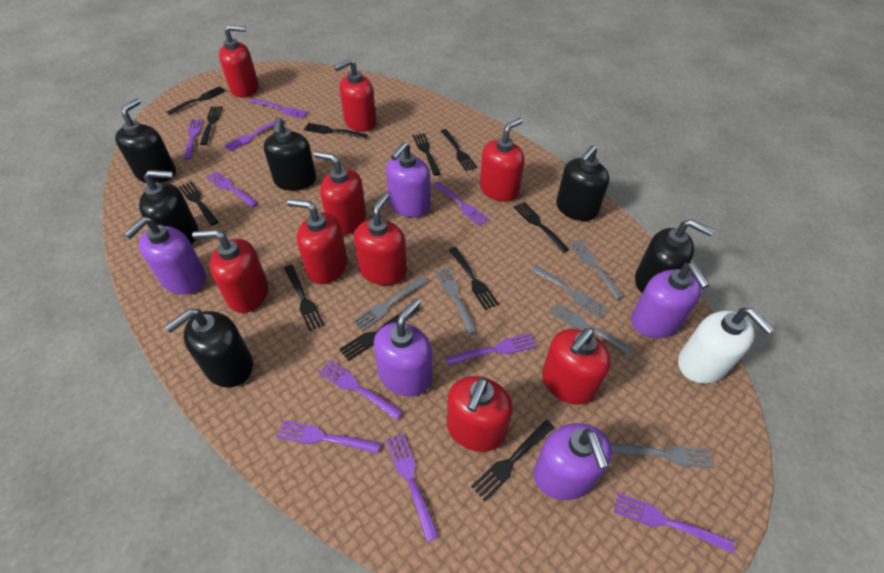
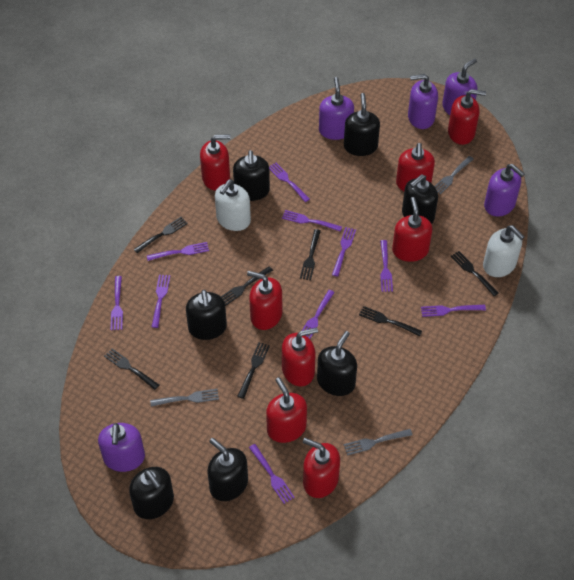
black fork: [167,86,226,115] [178,181,219,226] [200,106,223,145] [284,265,325,331] [304,123,368,139] [339,307,420,361] [413,133,441,176] [441,129,477,171] [449,247,499,310] [471,420,555,501] [514,202,570,253] = 11 -> [104,348,159,390] [133,217,188,253] [221,266,273,306] [237,342,270,399] [300,229,321,280] [359,306,422,336] [450,251,498,296] = 7
black soap dispenser: [115,99,176,183] [139,170,198,245] [164,309,253,388] [264,117,316,191] [556,145,609,221] [635,219,714,293] = 6 -> [129,467,174,519] [186,290,227,340] [207,438,248,501] [233,150,270,201] [317,331,357,396] [344,93,380,156] [402,174,438,224] = 7
grey fork: [353,276,427,332] [435,266,477,334] [531,265,609,318] [549,302,635,357] [568,239,624,300] [611,443,715,469] = 6 -> [150,389,219,407] [344,429,412,456] [434,156,474,195] = 3
red soap dispenser: [192,229,268,313] [219,25,259,97] [287,199,347,284] [314,151,366,235] [334,59,376,132] [354,193,407,285] [447,376,513,452] [480,118,524,202] [542,328,611,405] = 9 -> [200,135,231,191] [247,271,282,330] [266,377,307,443] [282,327,318,386] [303,438,340,498] [392,197,432,262] [396,143,435,191] [448,89,486,145] = 8
white soap dispenser: [678,308,774,384] = 1 -> [215,179,251,231] [483,225,524,277] = 2

